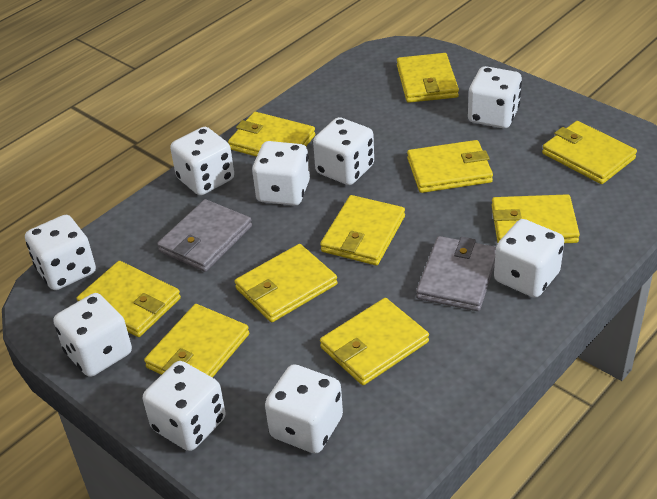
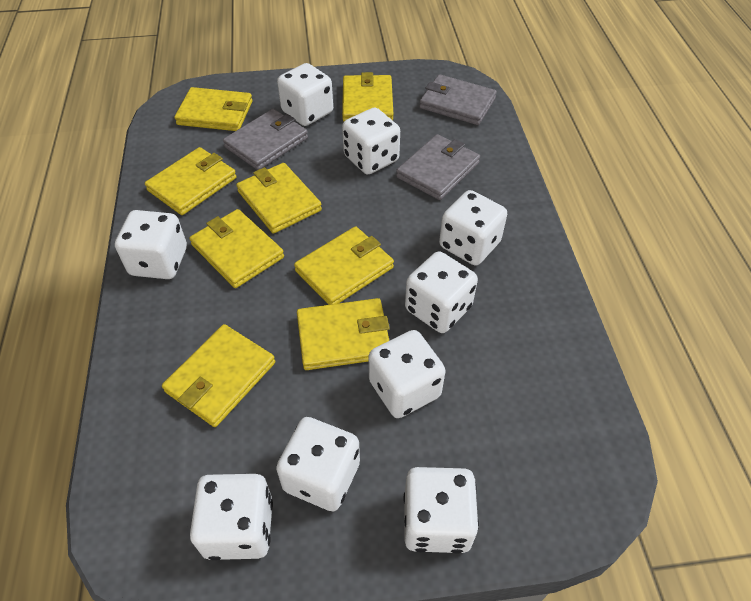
grey wallet: [157,199,252,272] [416,236,496,311] = 2 -> [223,109,308,170] [396,134,480,200] [419,74,497,125] = 3
yellow wallet: [76,261,181,337] [144,304,249,378] [228,112,315,157] [235,244,338,322] [320,195,405,265] [320,298,429,385] [397,53,459,103] [407,140,493,193] [491,194,580,243] [542,121,637,184] = 10 -> [145,147,237,215] [162,324,275,427] [174,87,253,131] [189,209,284,288] [236,163,322,234] [294,226,394,305] [297,298,390,370] [342,72,393,121] = 8

